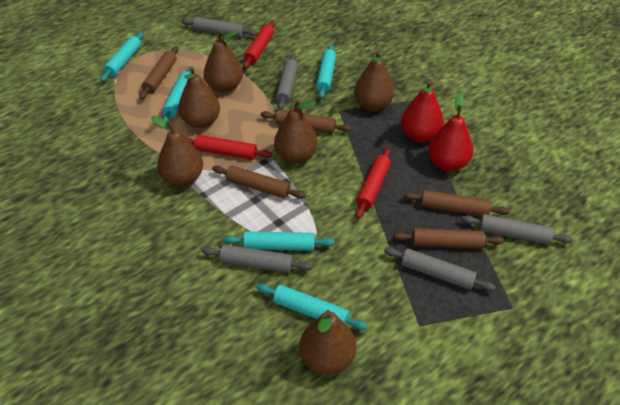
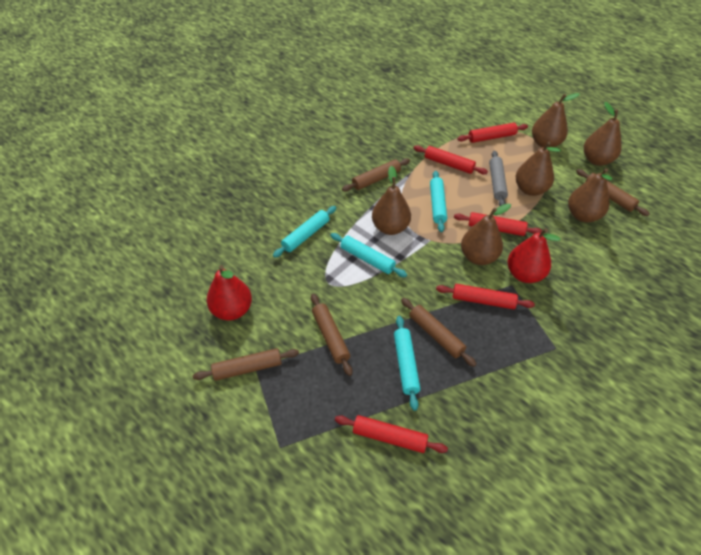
grey rolling pin: [182,17,257,38] [201,244,312,273] [276,54,298,110] [384,247,495,291] [461,214,573,245] = 5 -> [489,151,508,206] = 1
red rolling pin: [185,135,273,160] [243,21,275,69] [355,148,391,219] = 3 -> [335,415,448,453] [414,145,488,174] [436,284,535,309] [454,212,542,236] [457,123,528,143] = 5
turquoise rolling pin: [100,32,144,82] [162,66,192,121] [224,231,334,251] [257,284,368,330] [316,44,336,99] = 5 -> [273,206,336,258] [330,233,407,277] [394,316,421,411] [430,171,447,232] = 4

